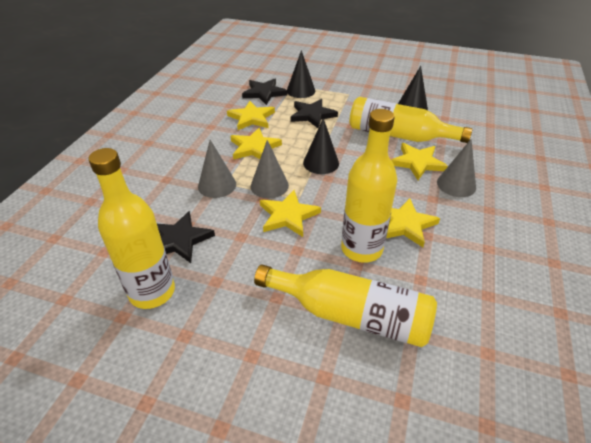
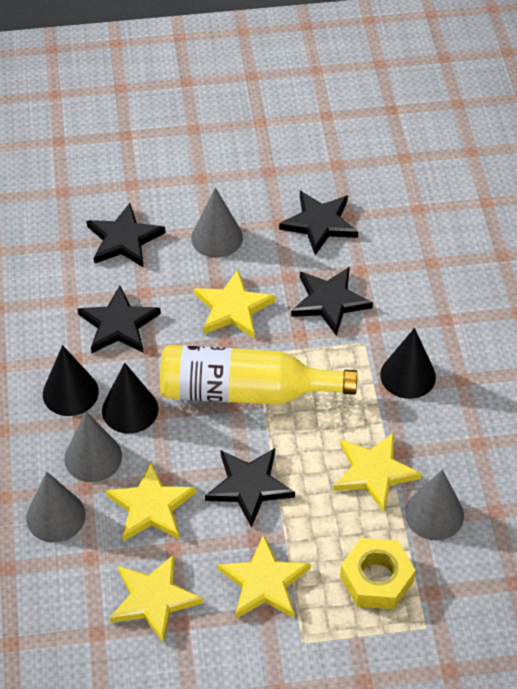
black star: [157,211,215,263] [242,78,287,105] [291,99,338,128] = 3 -> [77,286,161,353] [87,203,165,268] [205,448,295,528] [279,191,358,255] [291,267,373,336] = 5
grey cone: [198,140,236,198] [251,140,289,198] [437,139,476,197] = 3 -> [26,472,86,543] [64,411,122,482] [191,187,243,258] [405,469,464,540] = 4
yellow bottle: [89,148,175,309] [254,265,437,347] [341,109,397,263] [350,97,472,143] = 4 -> [160,345,357,405] = 1
yellow nut: none = 0 -> [340,538,415,609] = 1

